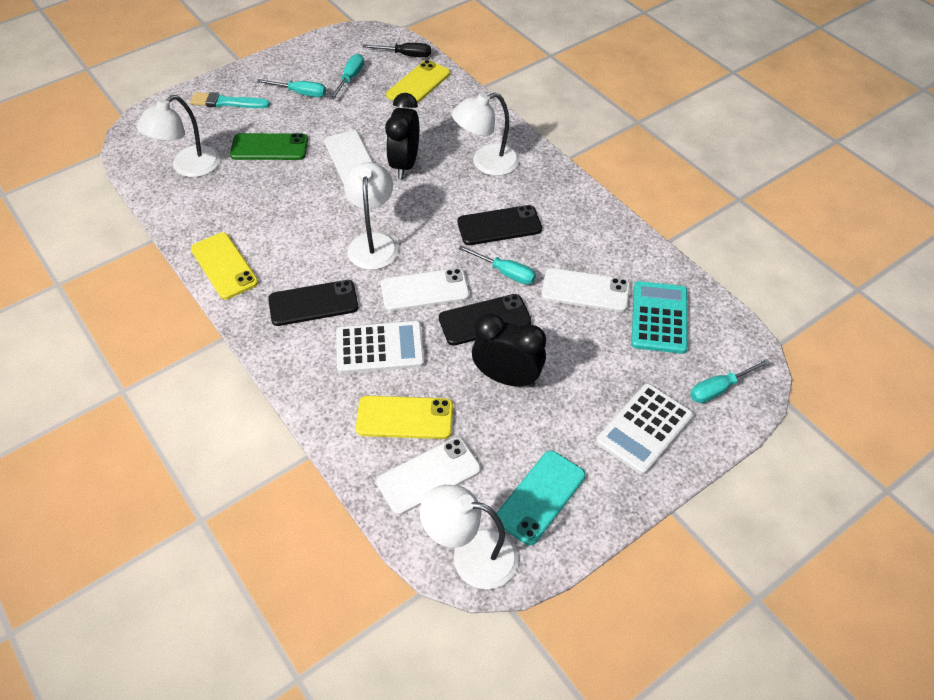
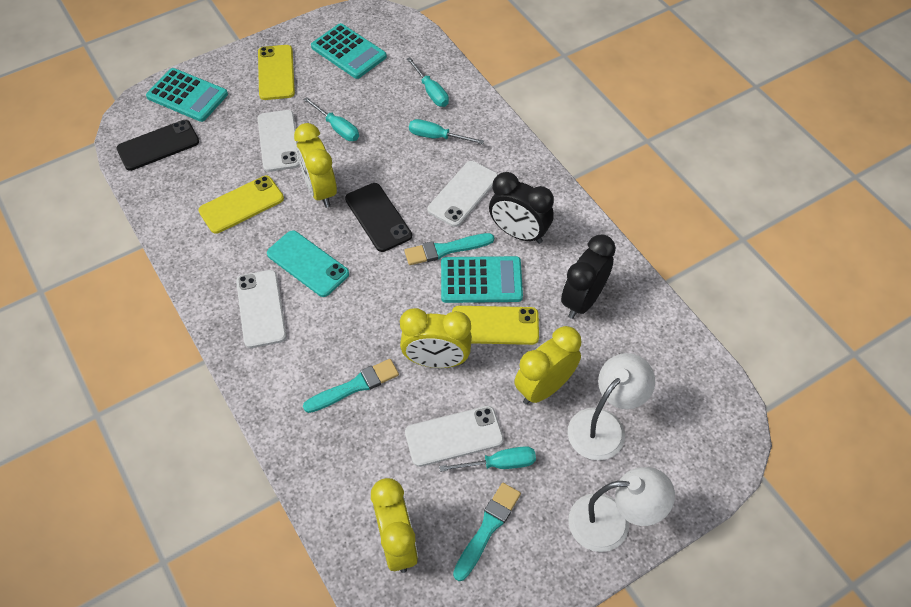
black phone: [268,280,359,326] [439,294,531,346] [457,205,542,245] = 3 -> [117,120,199,171] [345,183,412,252] = 2
black screwdriver: [363,43,431,57] = 1 -> none = 0
green phone: [230,133,308,160] = 1 -> none = 0
turquoise brush: [190,92,270,108] = 1 -> [303,359,399,413] [404,233,494,265] [453,483,521,581] = 3
turquoise calculator: [631,281,688,354] = 1 -> [146,68,228,122] [311,23,387,79] [441,256,523,303] = 3
white calculator: [336,321,424,374] [596,383,693,475] = 2 -> none = 0
white lamp: [136,95,220,177] [344,162,398,270] [420,485,519,589] [452,93,519,176] = 4 -> [568,353,655,460] [568,467,675,552] = 2
yellow clock: none = 0 -> [294,123,337,208] [371,478,418,573] [400,308,472,368] [514,326,581,405] = 4

